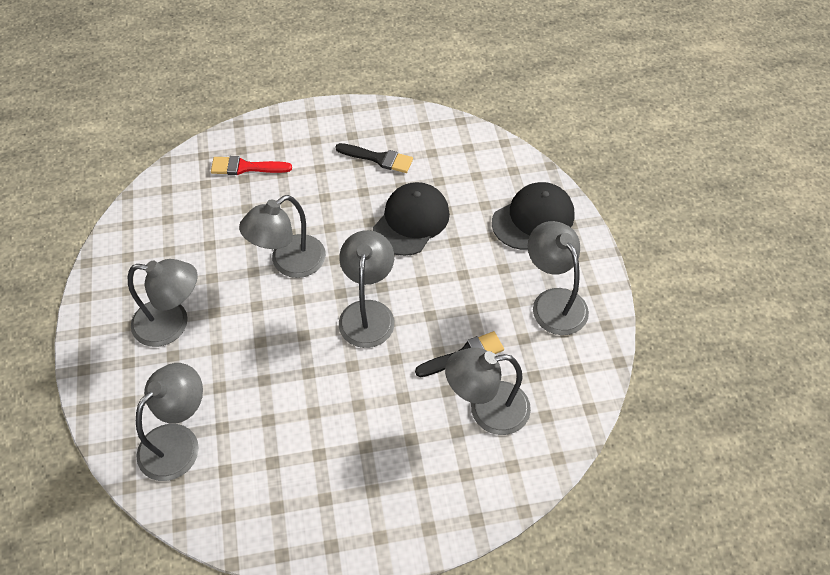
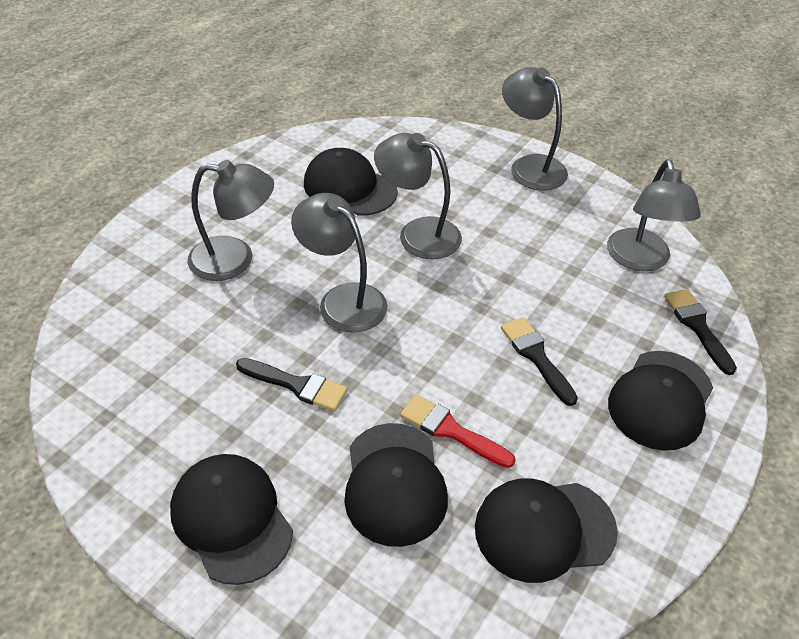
black brush: [335,143,413,173] [415,331,504,377] = 2 -> [236,358,348,411] [501,317,578,406] [664,289,737,375] = 3
black cap: [373,182,450,256] [492,182,575,250] = 2 -> [170,454,293,585] [304,148,398,215] [344,423,448,547] [475,478,618,583] [608,351,713,451] = 5
grey lamp: [128,259,198,347] [136,363,203,481] [239,195,326,278] [339,230,395,348] [445,348,531,435] [528,221,589,335] = 6 -> [187,160,274,281] [291,193,388,333] [374,133,462,259] [502,67,568,190] [607,159,701,271] = 5

